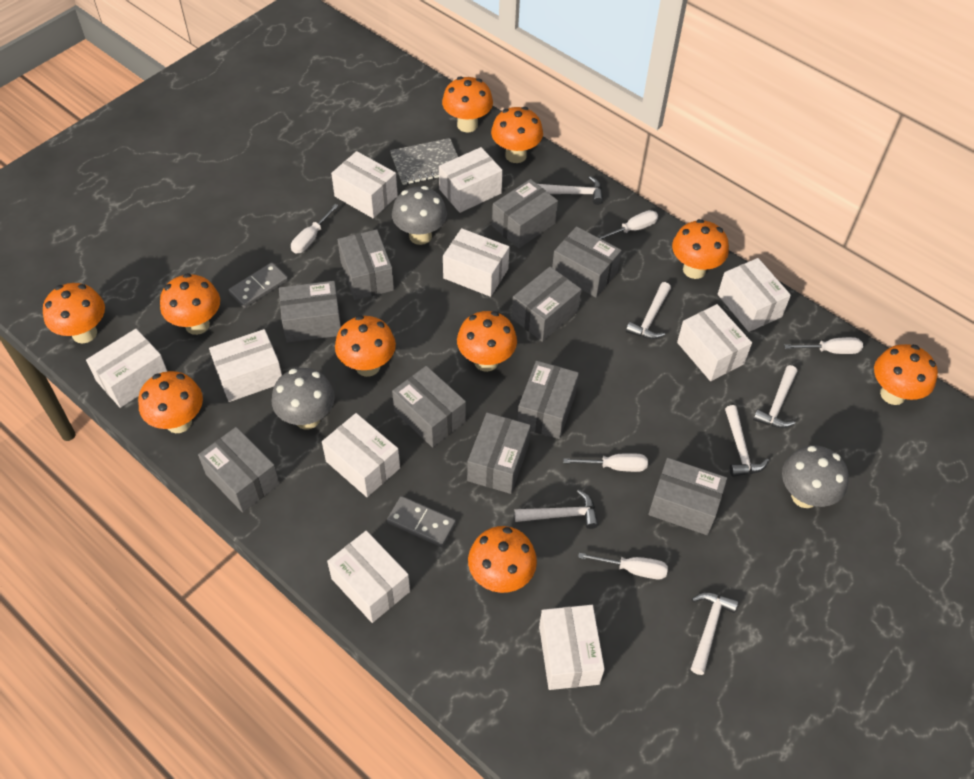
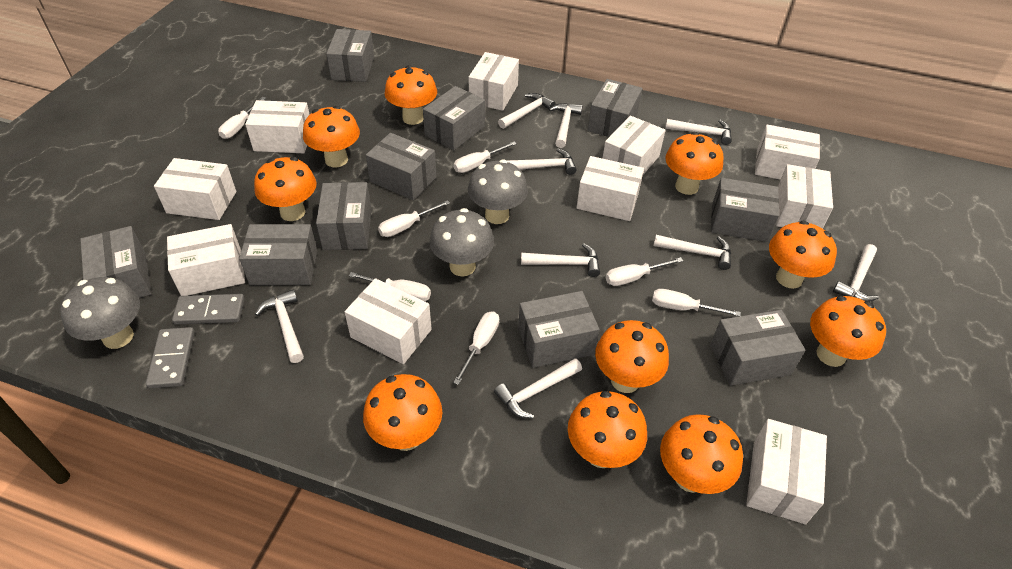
grey notebook: [390,138,458,185] = 1 -> none = 0
white hammer: [514,490,598,529] [538,176,603,205] [626,282,671,339] [691,592,738,675] [725,405,769,477] [753,365,797,428] = 6 -> [255,289,304,363] [494,358,582,418] [498,93,556,129] [507,149,577,175] [521,243,600,277] [549,103,583,148] [653,235,731,270] [665,119,732,145] [833,244,879,302] = 9
white screwdriver: [291,204,339,253] [563,453,648,472] [578,553,668,580] [598,210,658,239] [784,337,863,354] = 5 -> [218,97,266,139] [349,272,431,301] [378,200,450,237] [453,141,517,173] [453,312,499,385] [606,257,683,286] [652,289,741,316] = 7

